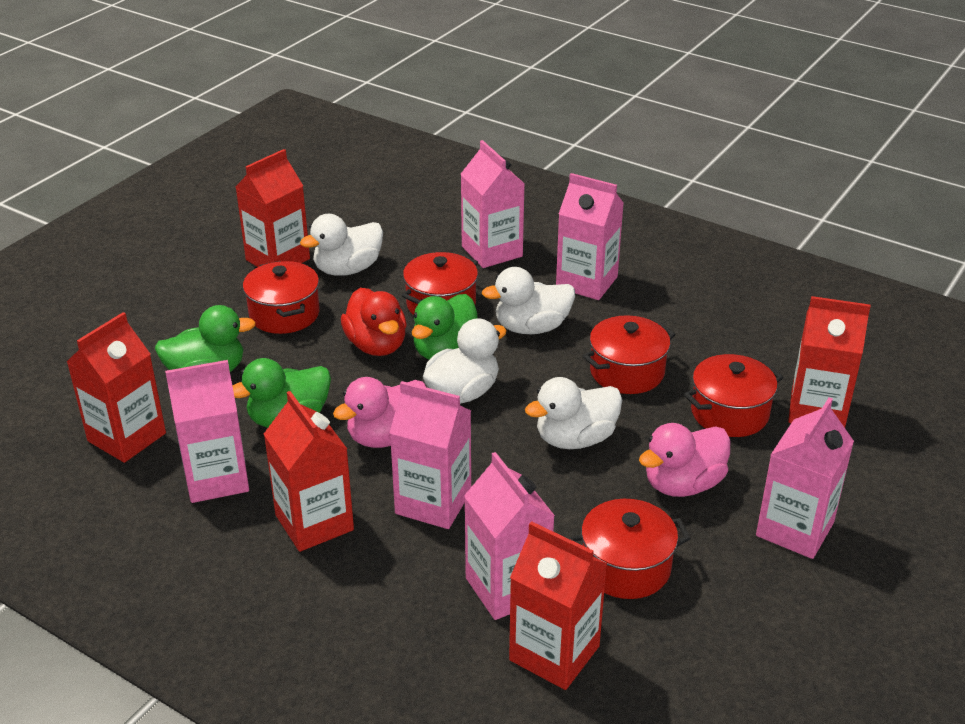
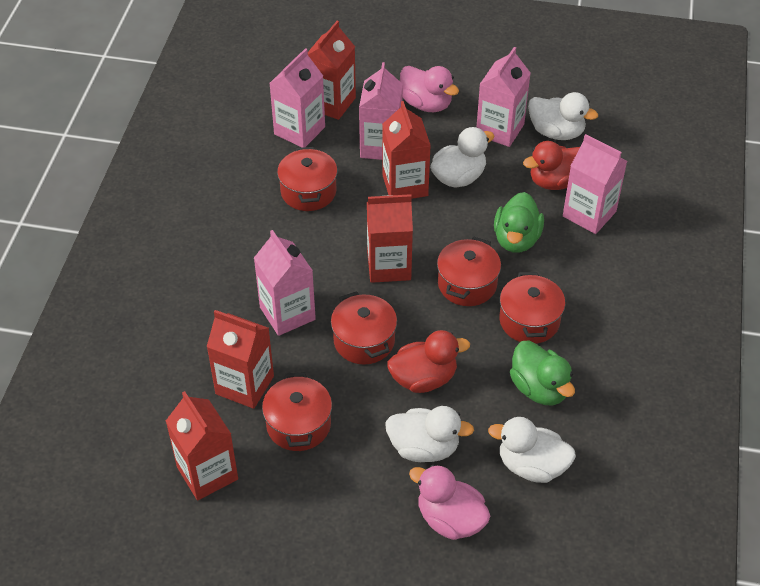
green duck: [154,305,256,372] [233,358,331,428] [412,294,478,360] = 3 -> [494,192,544,253] [510,340,575,406] = 2
pink carton: [165,360,249,503] [390,381,471,529] [461,140,525,268] [464,452,555,620] [556,173,624,300] [756,398,854,559] = 6 -> [254,230,316,336] [269,48,325,148] [359,62,403,160] [477,47,531,147] [563,134,627,234] = 5
red duck: [341,288,407,356] = 1 -> [387,330,470,393] [523,141,580,190] = 2

